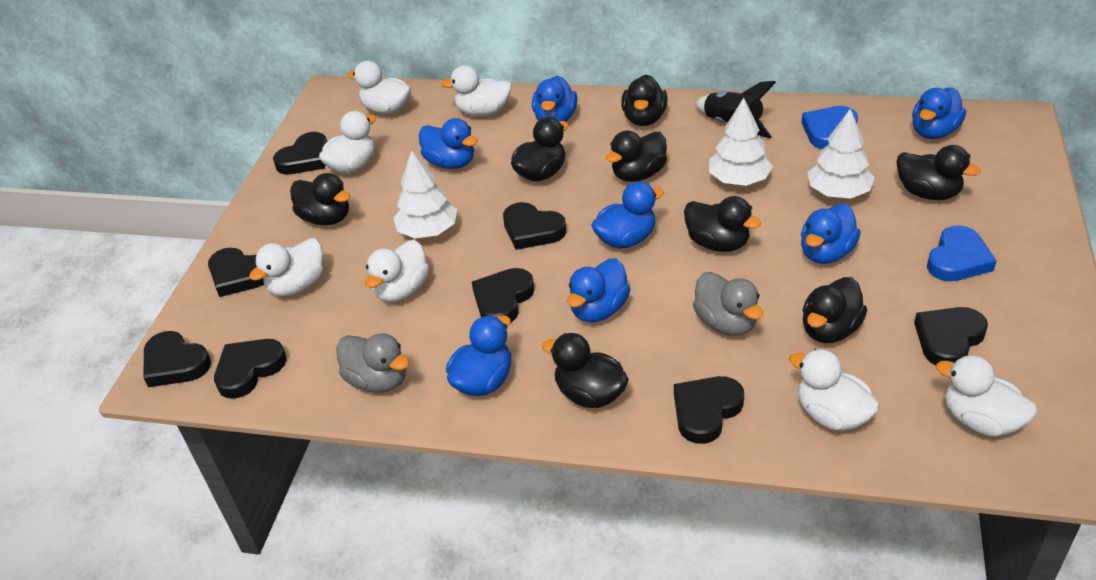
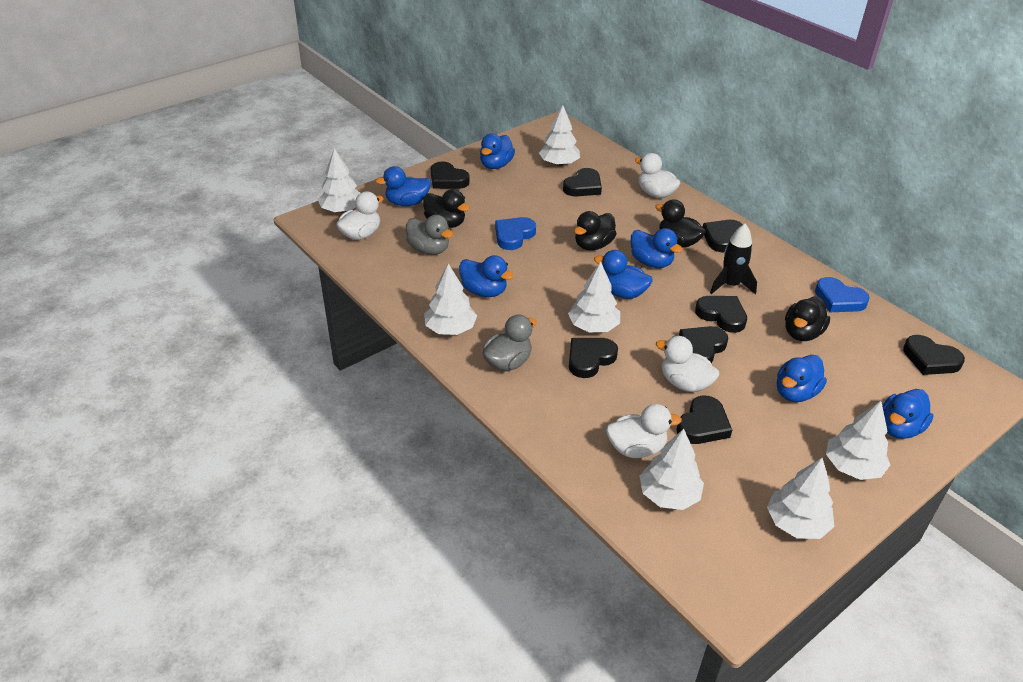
black duck: [290,173,350,226] [511,117,569,182] [542,333,629,408] [606,131,667,182] [621,74,667,126] [684,196,761,252] [803,277,867,343] [896,145,980,200] = 8 -> [423,189,470,228] [574,211,616,250] [655,199,706,247] [785,297,830,341] = 4
white duck: [249,238,323,296] [319,111,376,174] [347,61,411,114] [365,240,429,302] [441,65,512,116] [789,349,880,431] [936,355,1037,436] = 7 -> [336,191,384,240] [606,404,682,458] [635,153,680,198] [656,336,719,392] = 4
white tree: [393,150,457,238] [709,98,773,186] [808,108,875,199] = 3 -> [318,148,360,213] [424,264,477,335] [539,105,580,166] [568,262,620,333] [639,429,704,510] [767,458,835,539] [826,401,890,480] = 7

